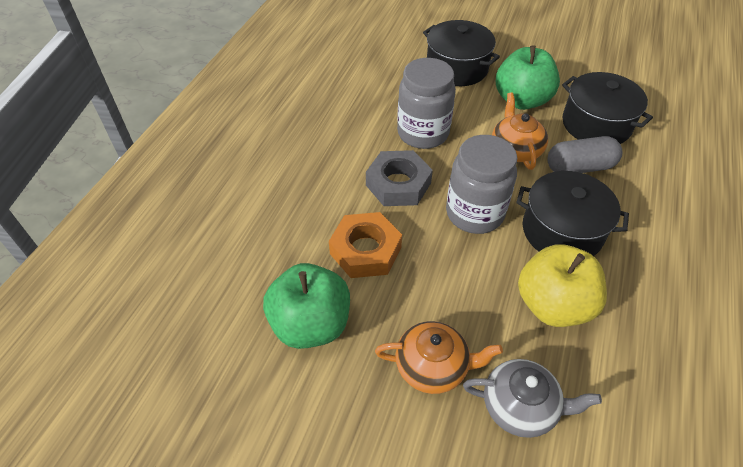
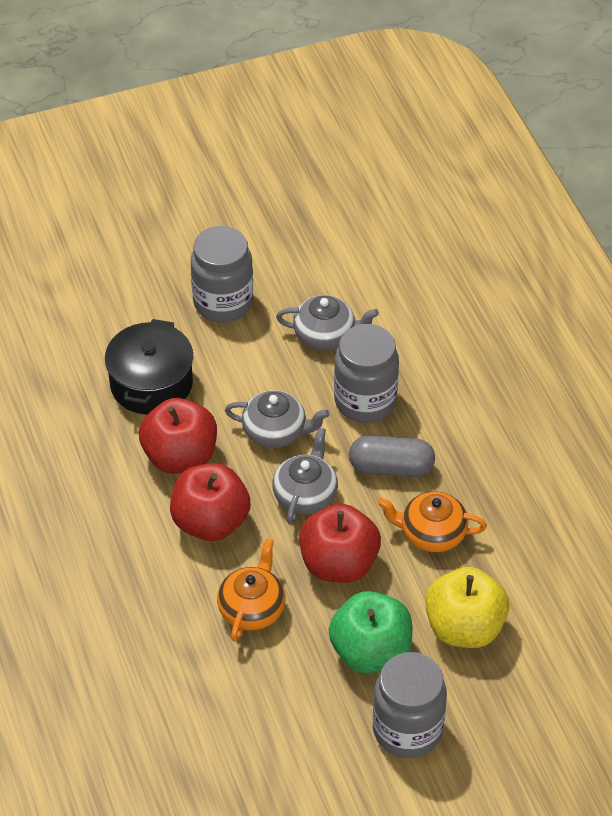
black pot: [423,20,500,86] [516,171,629,256] [562,72,653,144] = 3 -> [105,319,193,415] = 1
green apple: [263,263,350,349] [496,46,560,110] = 2 -> [329,591,412,673] = 1
grey jar: [397,58,456,149] [446,135,517,234] = 2 -> [191,226,253,322] [334,324,399,423] [373,652,447,758] = 3
grey nut: [366,150,433,206] = 1 -> none = 0
grey teapot: [463,359,602,438] = 1 -> [225,390,330,448] [272,427,338,525] [276,295,379,350] = 3
orange nut: [329,212,402,278] = 1 -> none = 0
red apple: none = 0 -> [139,398,217,474] [170,463,250,541] [299,504,381,583] = 3

